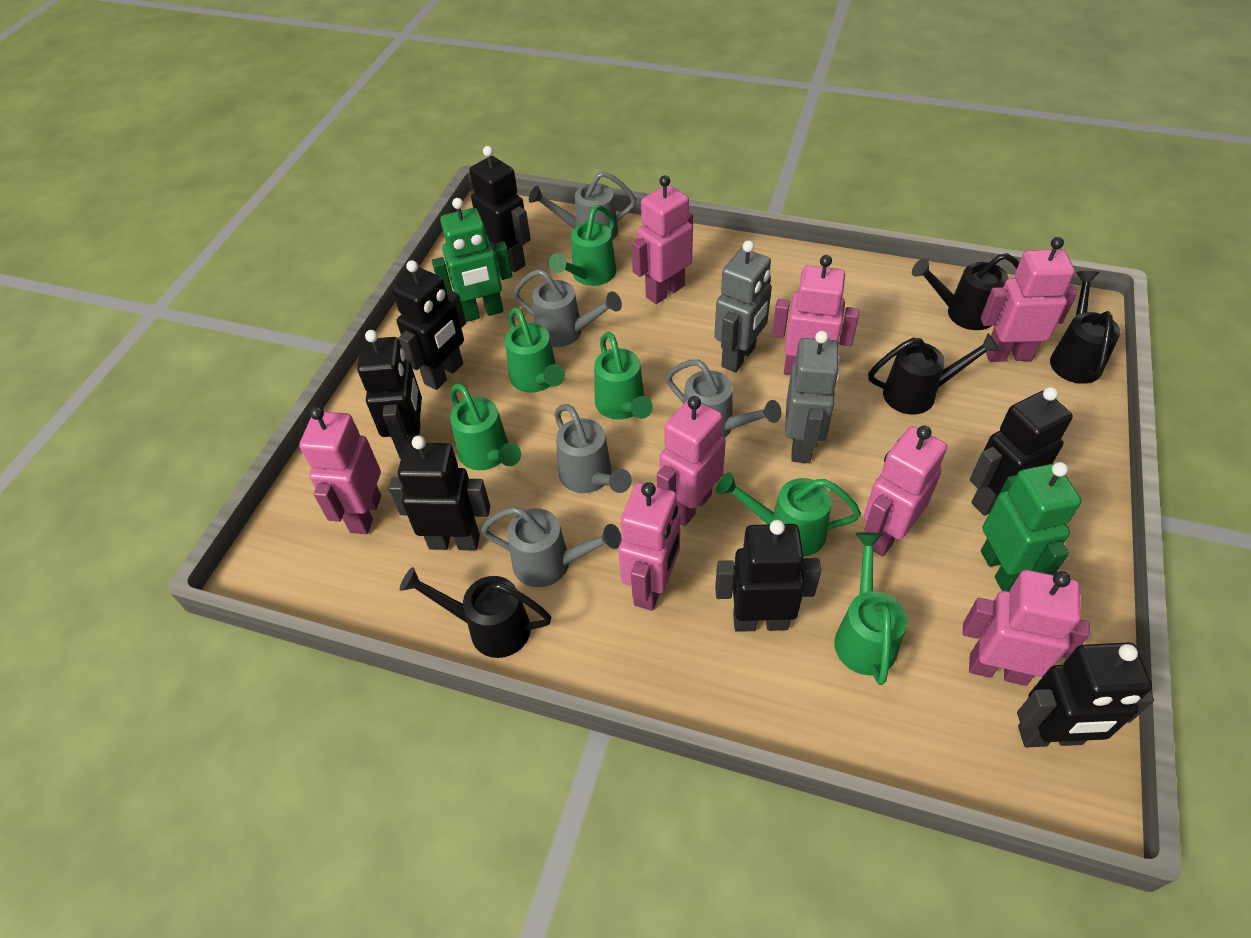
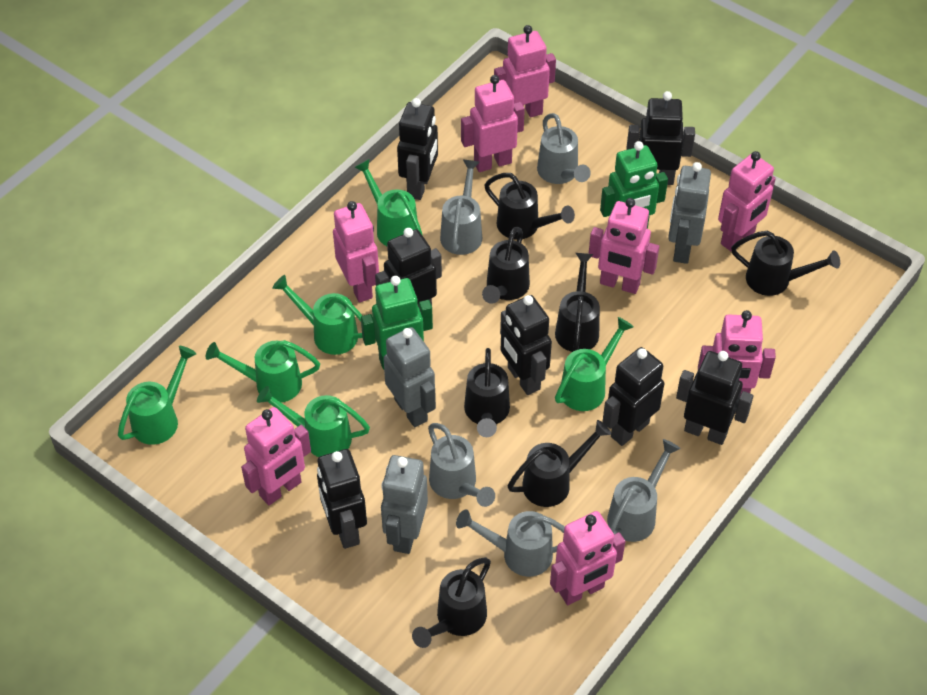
black watering can: [400,567,551,658] [868,333,1000,415] [912,253,1019,330] [1050,271,1120,384] = 4 -> [412,557,491,648] [464,348,510,437] [482,227,530,304] [484,173,575,239] [508,420,611,507] [555,253,600,352] [731,231,840,296] = 7
grey robot: [714,240,772,373] [785,331,840,463] = 2 -> [381,455,428,554] [383,327,436,427] [668,162,711,264] = 3

